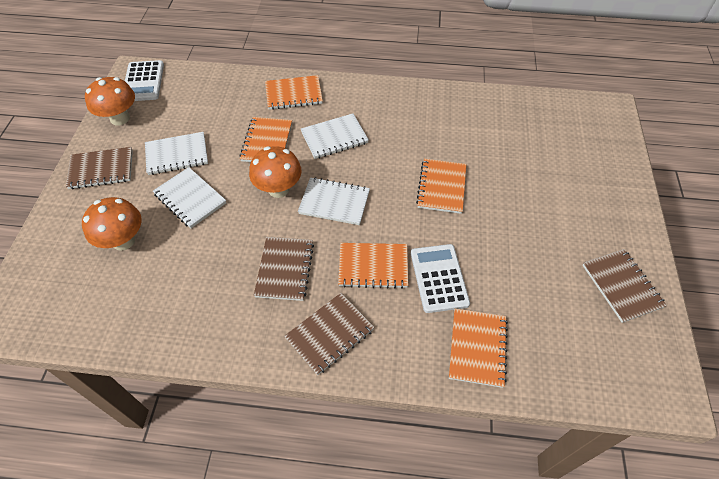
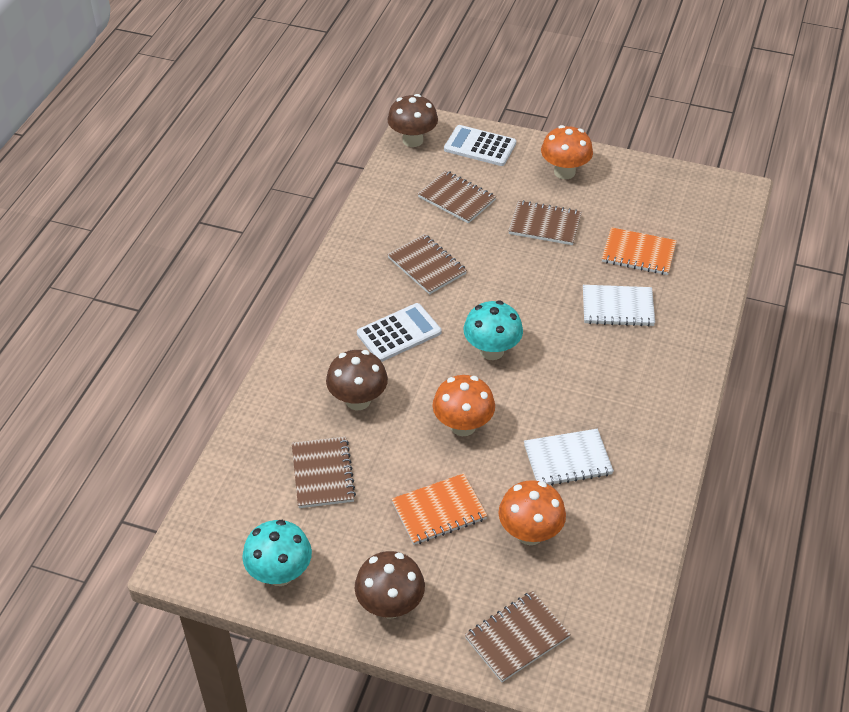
brown mushroom: none = 0 -> [326,350,388,410] [355,551,425,619] [388,94,438,147] = 3
brown notebook: [66,147,133,189] [254,237,314,301] [285,293,375,375] [582,249,667,323] = 4 -> [292,436,356,508] [387,234,467,295] [418,170,496,224] [465,591,571,682] [508,200,582,245] = 5
orange notebook: [240,117,292,162] [265,75,323,110] [338,243,408,289] [416,159,466,214] [449,308,508,388] = 5 -> [392,473,488,545] [602,227,677,275] = 2
turquoise mushroom: none = 0 -> [242,520,312,586] [464,301,523,360] = 2
white notebook: [145,132,208,175] [153,167,226,228] [298,177,370,225] [301,113,369,159] = 4 -> [524,429,614,486] [583,285,655,327] = 2

